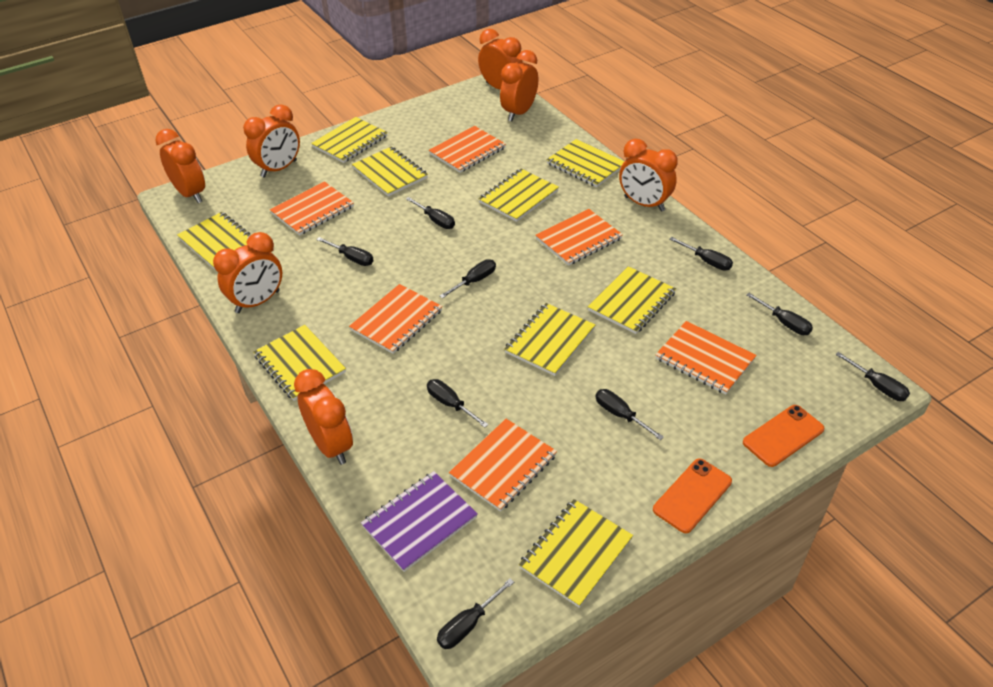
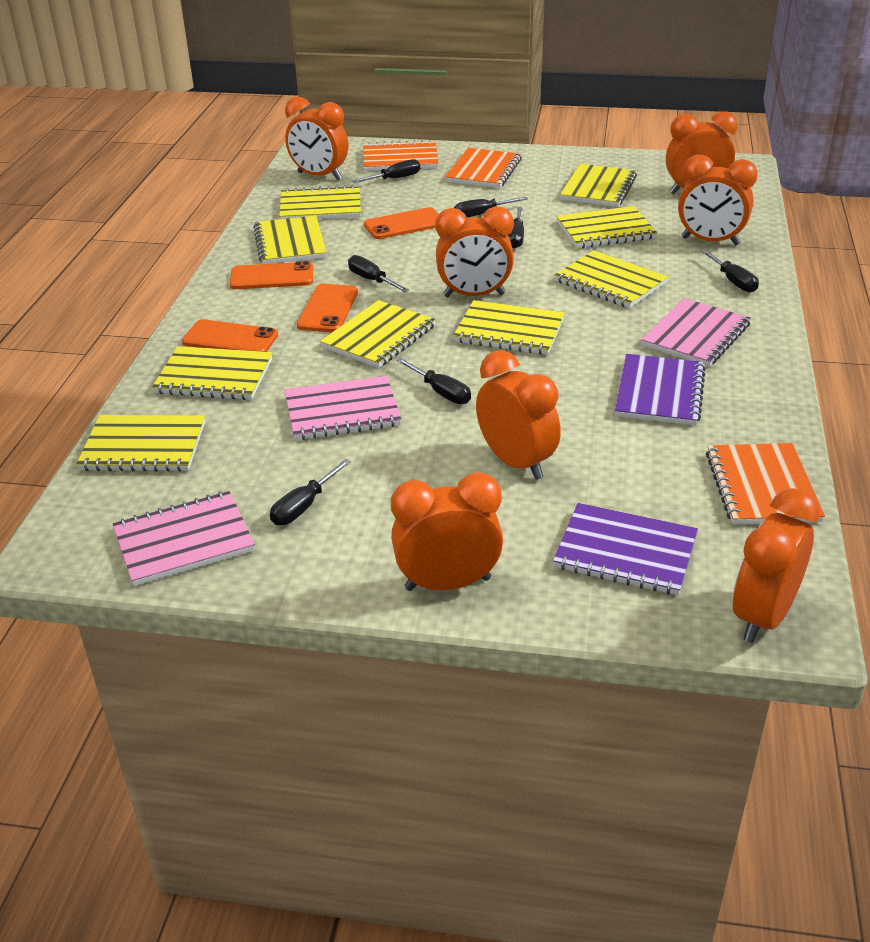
black screwdriver: [316,237,374,266] [406,197,455,229] [427,379,489,428] [437,578,514,649] [440,259,496,298] [595,389,664,440] [669,237,733,271] [746,293,813,335] [835,352,910,401] = 9 -> [270,459,351,525] [348,255,409,292] [352,159,420,183] [396,358,471,404] [454,197,528,218] [507,207,524,249] [700,249,759,293] = 7
orange notebook: [270,181,354,236] [349,284,443,354] [429,126,506,173] [449,419,557,512] [535,209,623,266] [655,321,757,395] = 6 -> [363,140,439,171] [445,148,522,188] [706,443,825,524] = 3
orange phone: [653,459,732,533] [743,405,825,467] = 2 -> [182,319,278,352] [230,261,313,289] [297,284,358,332] [364,207,439,239] = 4
pink notebook: none = 0 -> [113,491,255,586] [285,376,402,440] [641,298,751,367] = 3
purple notebook: [361,471,478,572] = 1 -> [553,503,698,595] [615,354,706,425] = 2

